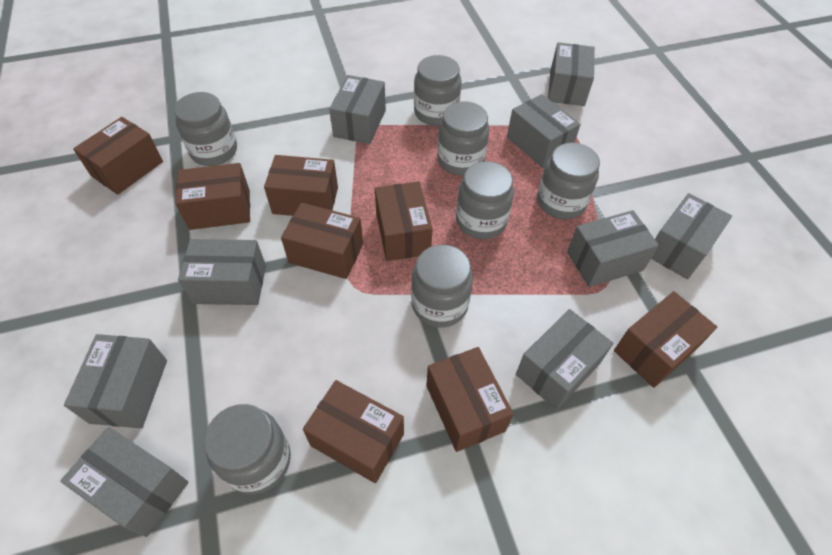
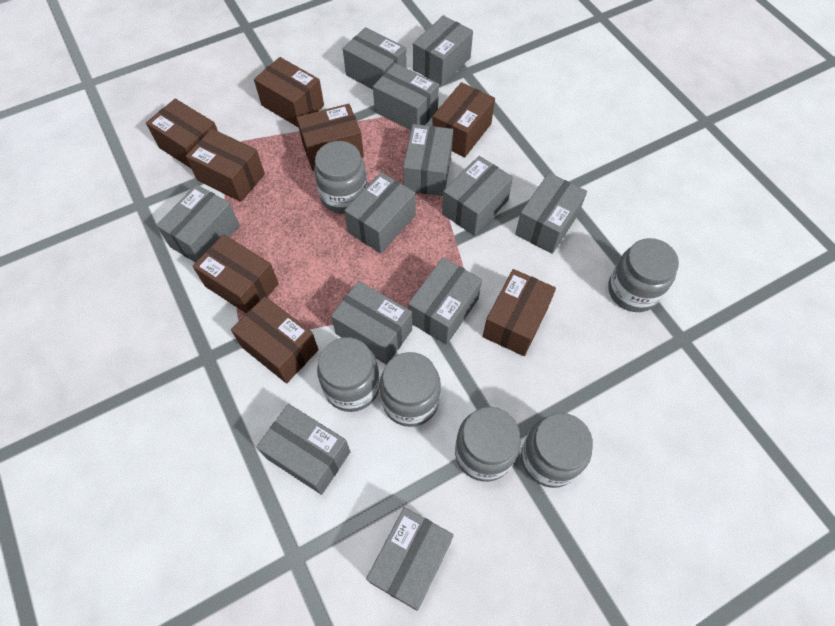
grey box: [60,427,189,537] [64,334,167,429] [178,239,266,305] [329,75,386,144] [507,94,581,168] [516,309,613,410] [548,42,595,106] [567,210,659,287] [651,193,732,280] = 9 -> [156,184,240,262] [256,404,351,495] [331,281,412,365] [343,27,407,90] [344,172,415,253] [366,507,454,611] [373,63,439,130] [403,124,453,196] [408,257,482,345] [413,15,473,86] [442,156,513,236] [515,173,587,254] = 12
grey jar: [174,92,237,166] [204,404,291,495] [411,244,473,327] [414,55,462,126] [437,101,489,175] [456,161,514,239] [537,143,600,219] = 7 -> [314,141,368,214] [317,337,380,412] [380,352,441,427] [455,407,521,482] [521,413,593,488] [608,238,679,312] = 6

